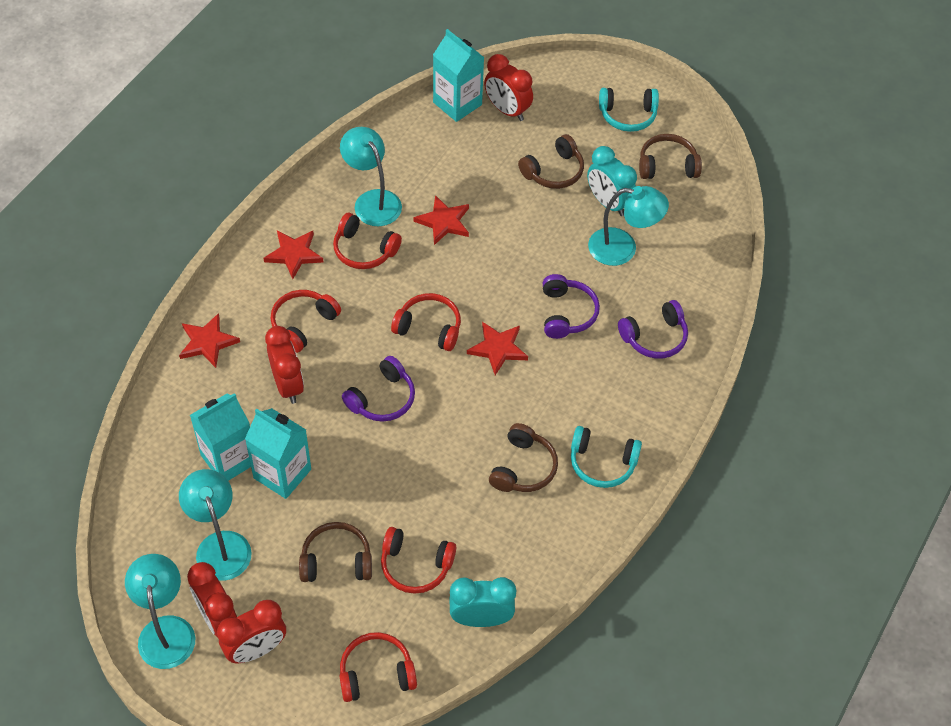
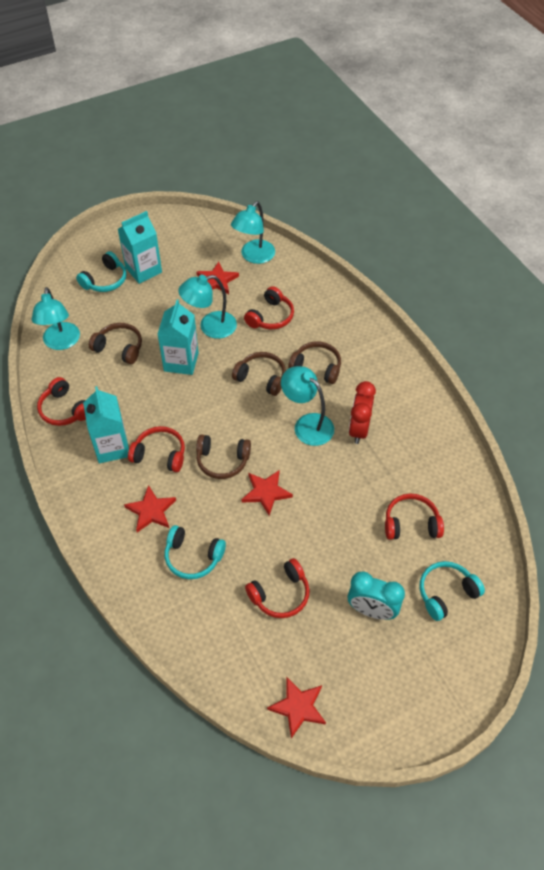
purple headphones: [342,356,415,422] [543,274,600,339] [618,300,688,359] = 3 -> none = 0
red clock: [187,562,237,637] [217,600,286,663] [265,326,304,404] [484,54,533,121] = 4 -> [349,381,376,444] = 1
turquoise clock: [450,577,516,627] [587,146,637,216] = 2 -> [348,571,405,620] = 1
turquoise headphones: [571,426,642,488] [599,88,659,132] = 2 -> [76,251,127,292] [165,525,226,579] [420,561,485,621] = 3

